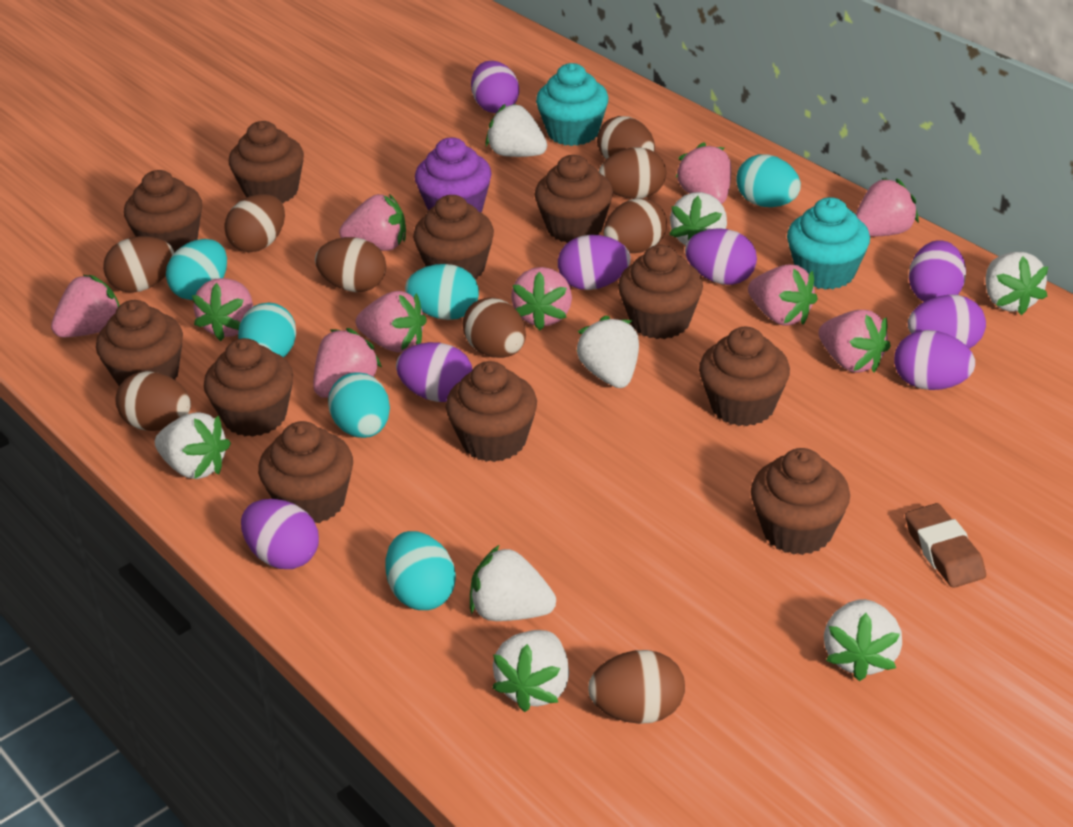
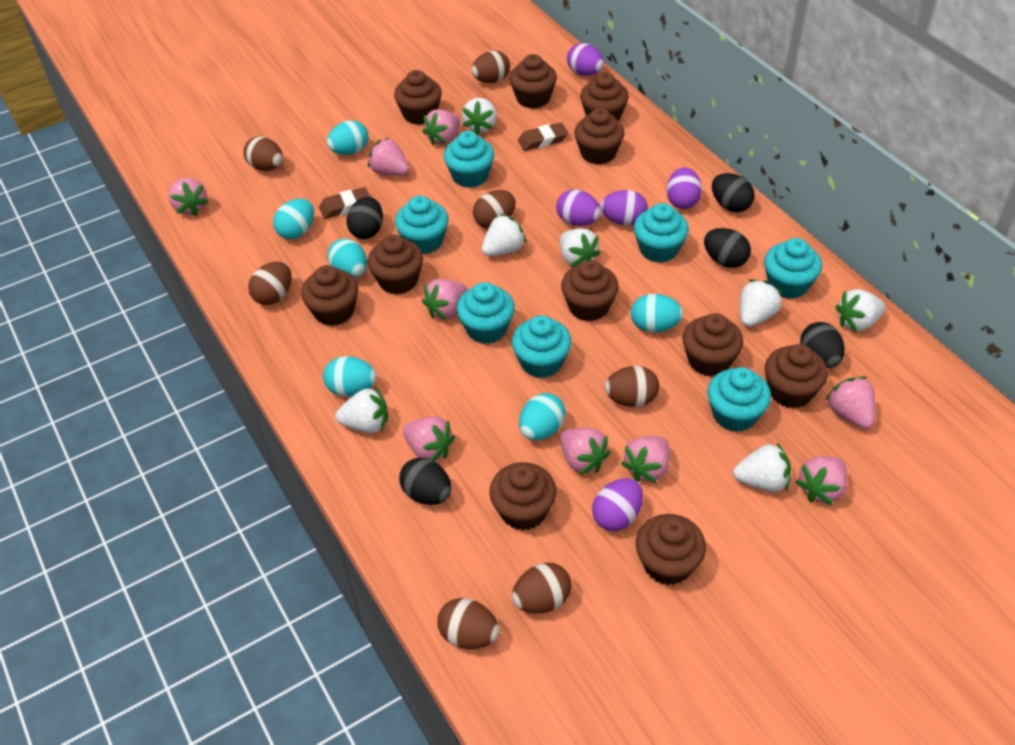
black egg: none = 0 -> [346,197,383,239] [399,458,452,505] [704,228,751,268] [712,173,755,212] [800,322,845,368] = 5
brown egg: [103,236,174,293] [115,371,191,431] [224,194,285,252] [315,237,386,292] [463,298,526,358] [588,650,685,724] [597,116,655,159] [599,147,666,199] [604,198,667,253] = 9 -> [243,136,283,171] [248,262,292,305] [437,598,499,649] [472,51,510,83] [473,190,516,229] [512,563,572,613] [605,366,659,407] = 7
brown eraser: [905,503,986,588] = 1 -> [319,187,370,219] [518,122,568,151] = 2
pink strawberry: [51,275,120,337] [192,278,253,341] [313,328,382,398] [339,194,406,251] [356,291,427,352] [511,267,572,331] [675,142,731,204] [748,265,818,325] [818,310,891,372] [855,178,919,237] = 10 -> [169,178,209,216] [368,138,409,176] [403,417,455,461] [422,109,460,146] [422,279,468,320] [560,428,611,475] [621,436,670,483] [796,456,847,505] [826,377,875,429] = 9
purple cupcake: [415,137,492,213] = 1 -> none = 0
purple egg: [241,499,319,569] [396,342,473,402] [471,61,519,113] [558,235,631,290] [685,228,757,285] [894,330,975,390] [908,295,986,349] [909,240,966,302] = 8 -> [556,190,601,226] [567,43,604,76] [592,478,643,531] [600,190,648,226] [667,167,702,209] = 5
turquoise cupcake: [536,63,609,146] [787,197,870,290] = 2 -> [395,195,449,254] [444,131,494,188] [457,282,515,344] [512,315,572,378] [634,203,689,263] [707,367,771,432] [764,238,822,299] = 7
white strawberry: [155,412,231,479] [470,545,556,621] [486,104,547,157] [492,630,569,712] [576,316,639,388] [669,192,727,246] [824,599,902,681] [985,252,1048,316] = 8 -> [335,387,388,433] [462,98,497,135] [482,214,526,256] [560,228,601,267] [733,443,791,492] [740,279,783,327] [835,289,886,332] = 7

